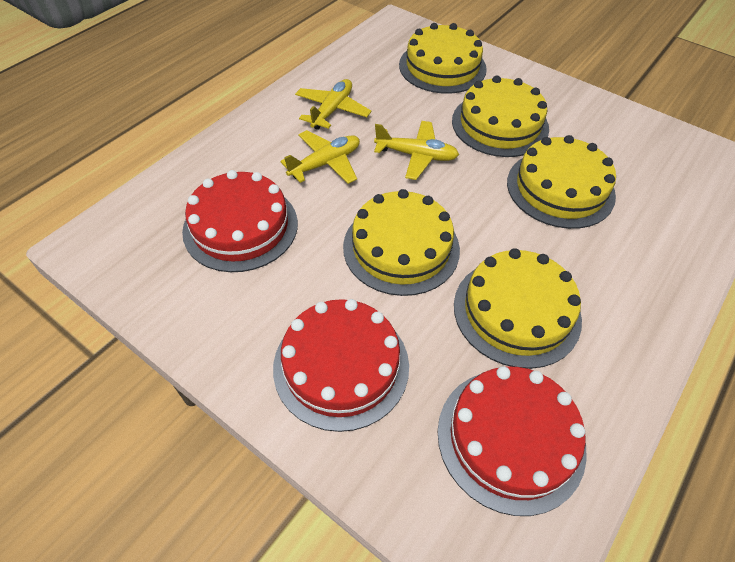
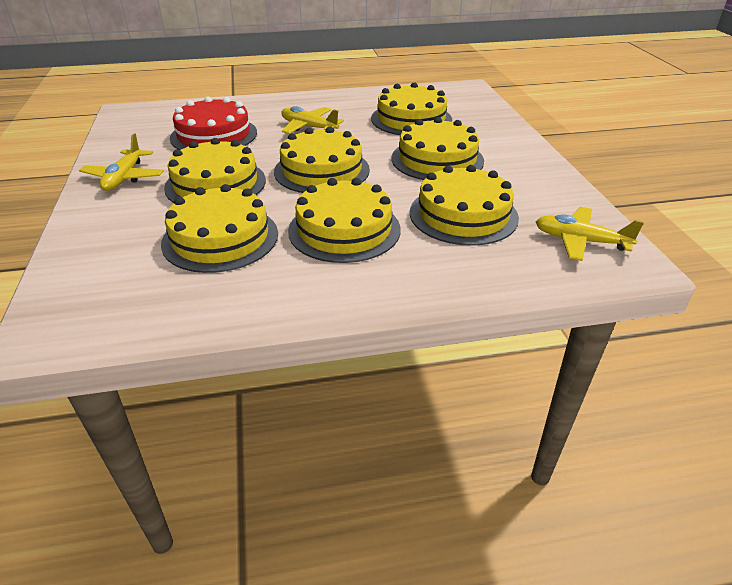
red cake: [182,170,298,272] [273,299,409,432] [438,366,587,516] = 3 -> [170,97,257,150] = 1
yellow cake: [343,189,460,296] [399,23,487,94] [452,76,549,157] [454,248,582,369] [507,135,616,229] = 5 -> [161,184,278,273] [164,138,266,203] [274,127,370,193] [288,178,400,263] [371,82,452,135] [391,117,484,180] [410,165,519,246] = 7

